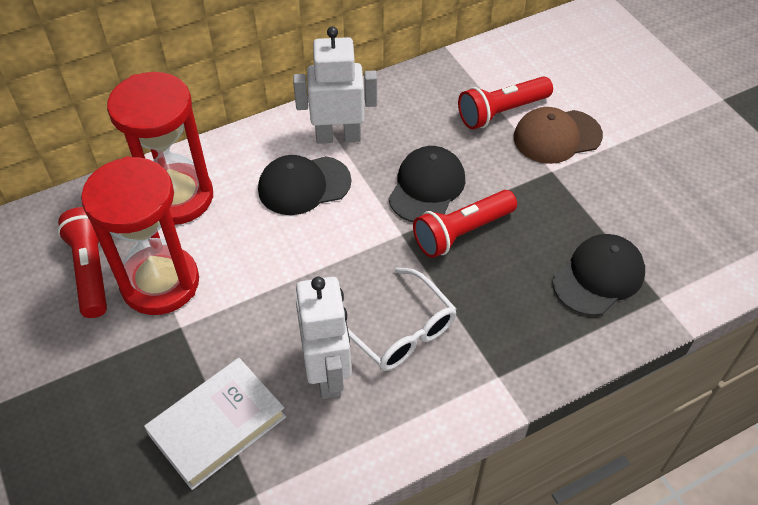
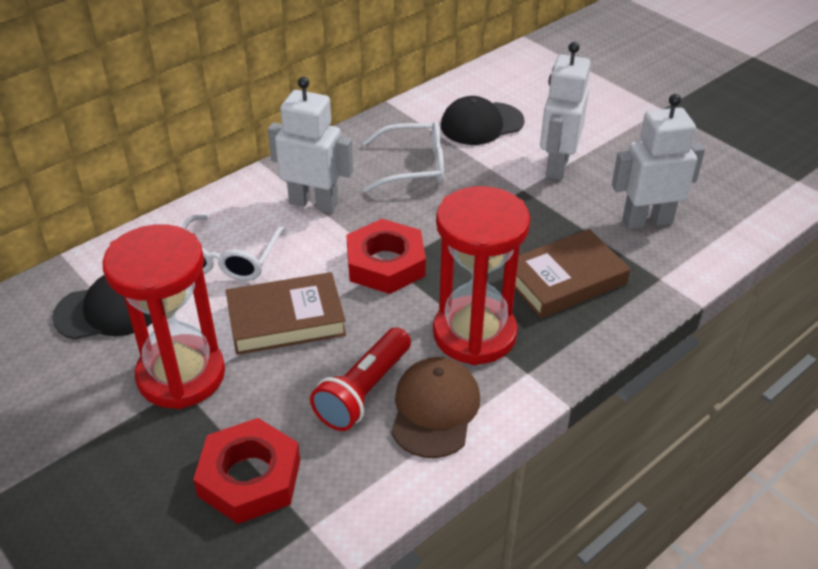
black cap: [258,155,351,215] [388,146,465,222] [552,234,645,316] = 3 -> [52,275,152,340] [441,96,525,145] = 2
brown book: none = 0 -> [226,272,346,355] [503,229,630,318] = 2
red flashlight: [58,207,107,318] [413,190,517,258] [458,76,553,129] = 3 -> [310,327,411,431] = 1
red nut: none = 0 -> [193,418,300,524] [346,219,426,294] = 2
white book: [144,358,286,490] = 1 -> none = 0
white glasses: [348,267,457,371] = 1 -> [181,215,285,281] [363,121,444,192] = 2
white robot: [293,26,377,144] [296,277,352,399] = 2 -> [268,77,353,213] [540,42,591,180] [612,94,705,229] = 3

